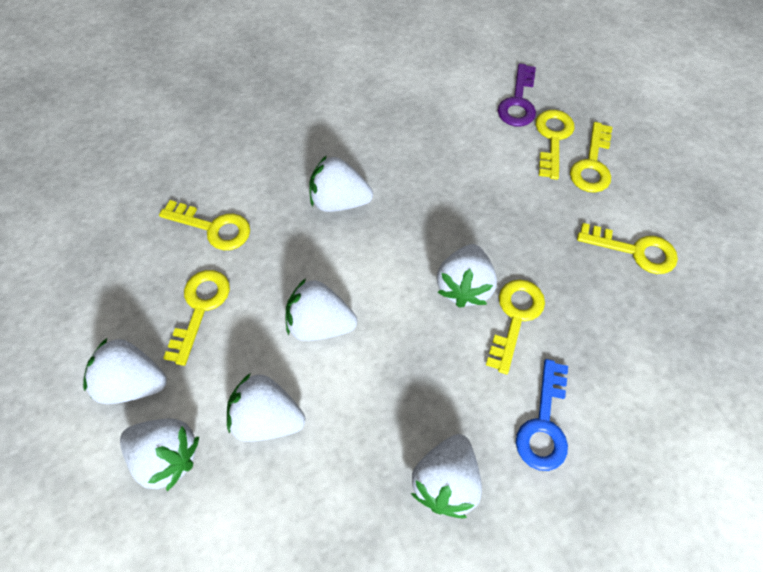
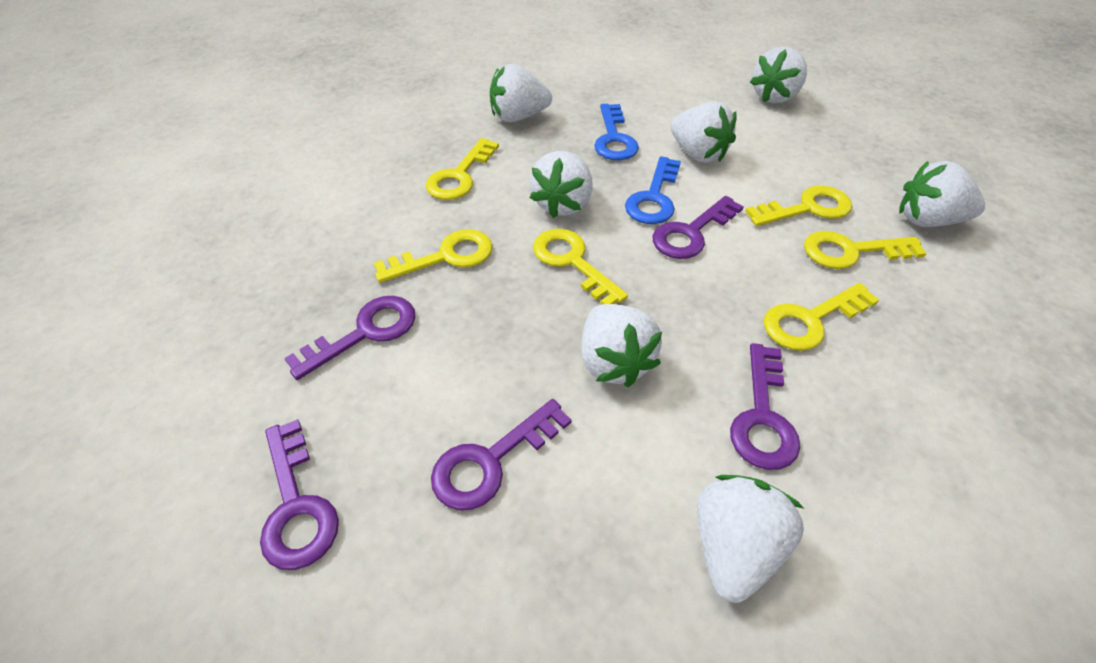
blue key: [516,359,568,471] = 1 -> [594,104,639,160] [625,156,681,224] = 2
purple key: [498,64,536,126] = 1 -> [260,419,339,570] [284,296,416,380] [431,399,572,510] [652,196,744,259] [730,343,800,470] = 5

